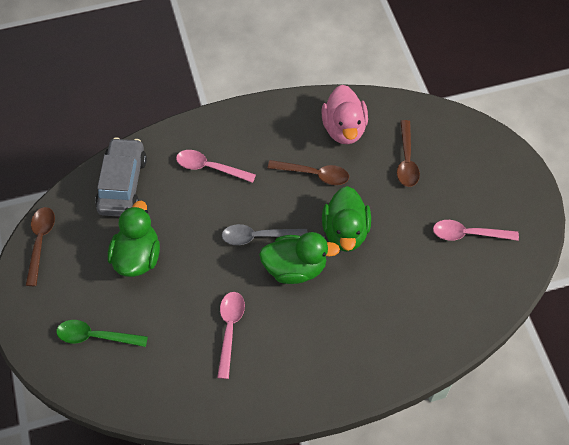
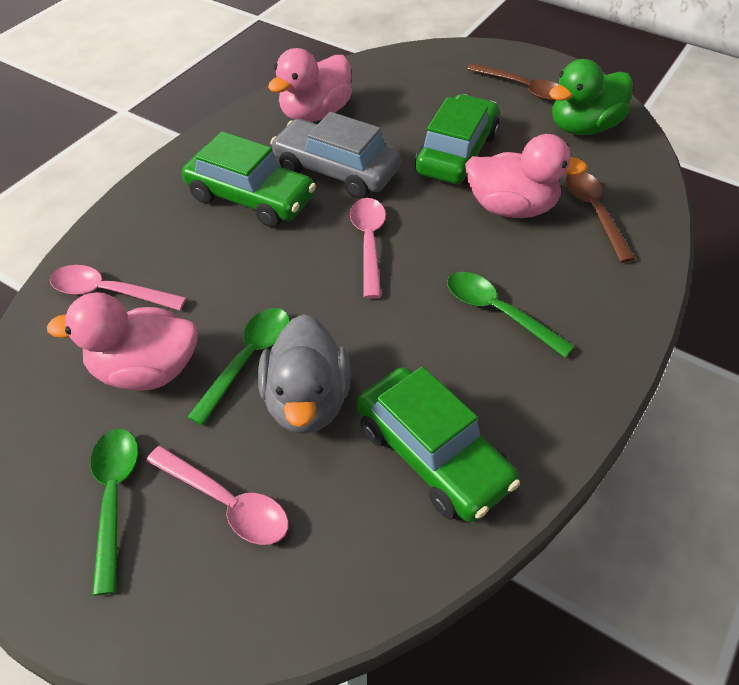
brown spoon: [26,207,55,286] [268,160,349,185] [397,120,420,187] = 3 -> [467,63,559,101] [565,172,635,263] = 2
green car: none = 0 -> [182,131,316,227] [357,367,520,522] [415,94,499,184] = 3
green duck: [108,200,160,277] [259,232,340,284] [322,186,371,252] = 3 -> [549,59,633,135] = 1
green spoon: [56,320,148,347] = 1 -> [91,429,138,595] [187,308,290,426] [447,272,574,357] = 3
grey duck: none = 0 -> [258,314,351,434] = 1
grey spoon: [222,224,308,245] = 1 -> none = 0
pink duck: [321,85,368,144] = 1 -> [47,292,198,391] [268,48,352,122] [465,134,588,218] = 3

